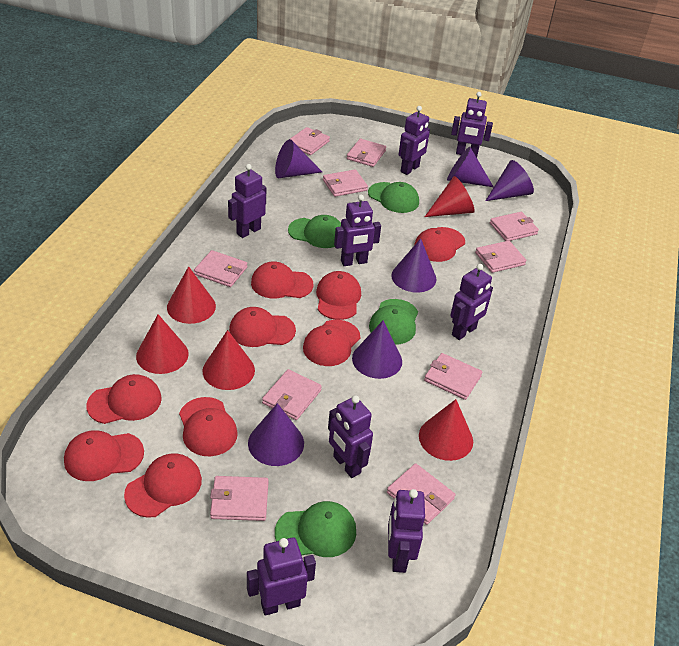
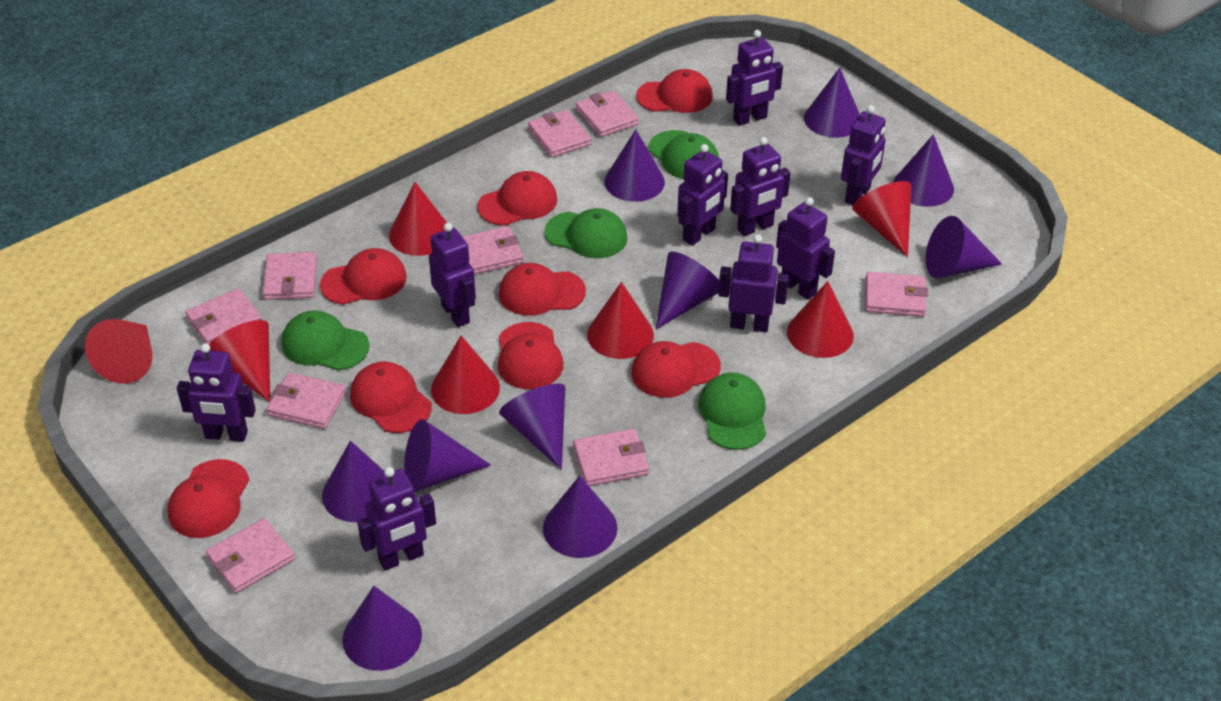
pink wallet: [194,250,247,287] [210,476,268,521] [262,369,322,420] [290,127,330,155] [323,169,368,197] [347,139,386,167] [387,463,455,525] [424,353,482,400] [475,241,526,273] [490,212,539,241] = 10 -> [185,288,262,344] [206,518,295,593] [262,252,317,300] [266,372,346,429] [462,226,523,274] [528,110,591,157] [573,428,649,486] [575,90,639,137] [865,272,928,317] = 9
purple cone: [248,403,304,466] [275,139,322,178] [352,320,402,379] [391,238,436,293] [447,147,494,187] [486,160,534,201] = 6 -> [322,441,385,522] [342,586,422,671] [404,419,491,492] [499,384,565,470] [543,476,617,558] [604,129,665,202] [656,252,719,329] [804,68,860,138] [893,134,954,207] [926,216,1002,279] = 10
purple robot: [228,164,266,238] [247,537,316,616] [328,395,373,478] [334,194,381,266] [388,489,425,573] [399,106,430,175] [450,264,493,340] [451,92,493,158] = 8 -> [177,343,256,442] [357,467,436,570] [429,223,476,327] [677,144,728,246] [718,234,789,332] [726,30,783,126] [730,137,790,236] [776,197,835,300] [841,105,886,205] = 9
red cap: [64,430,144,481] [86,374,162,424] [124,453,202,518] [179,397,238,456] [229,307,296,347] [251,262,314,299] [303,320,360,366] [316,271,361,320] [414,227,465,262] = 9 -> [168,459,249,538] [320,248,407,305] [350,361,432,433] [477,171,557,226] [498,322,563,389] [499,263,586,316] [631,341,721,398] [637,69,713,113] = 8
red cone: [136,314,189,374] [167,266,216,324] [202,330,255,390] [419,399,473,461] [425,176,475,217] = 5 -> [85,319,152,384] [209,320,270,402] [389,182,447,256] [431,336,500,414] [587,282,654,359] [787,281,854,358] [852,181,911,257] = 7

